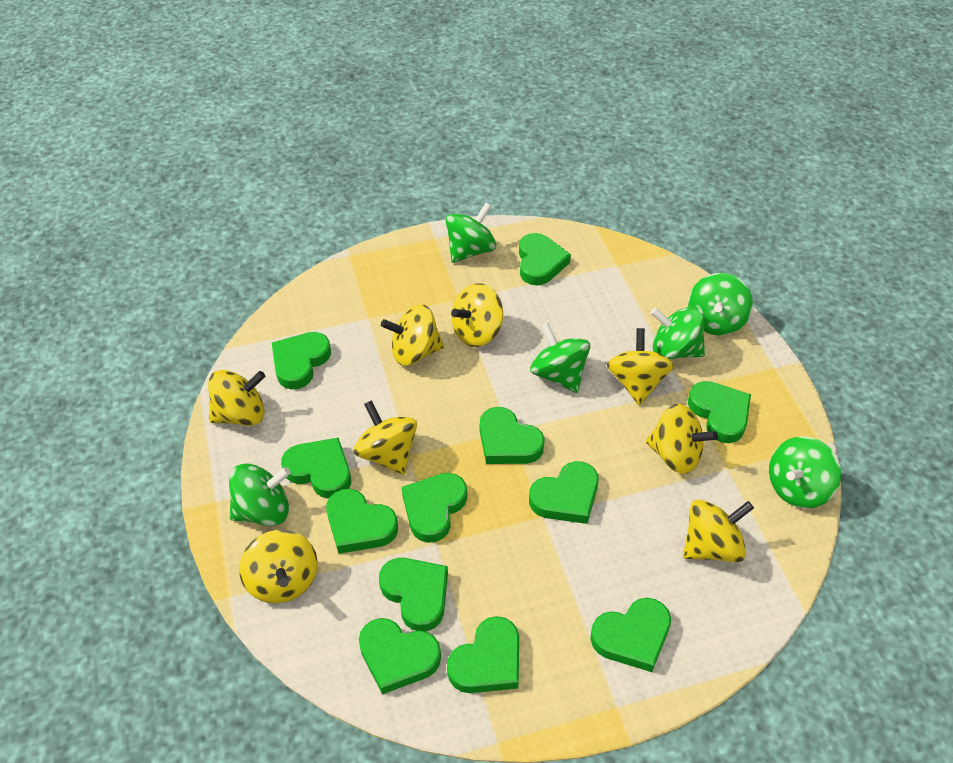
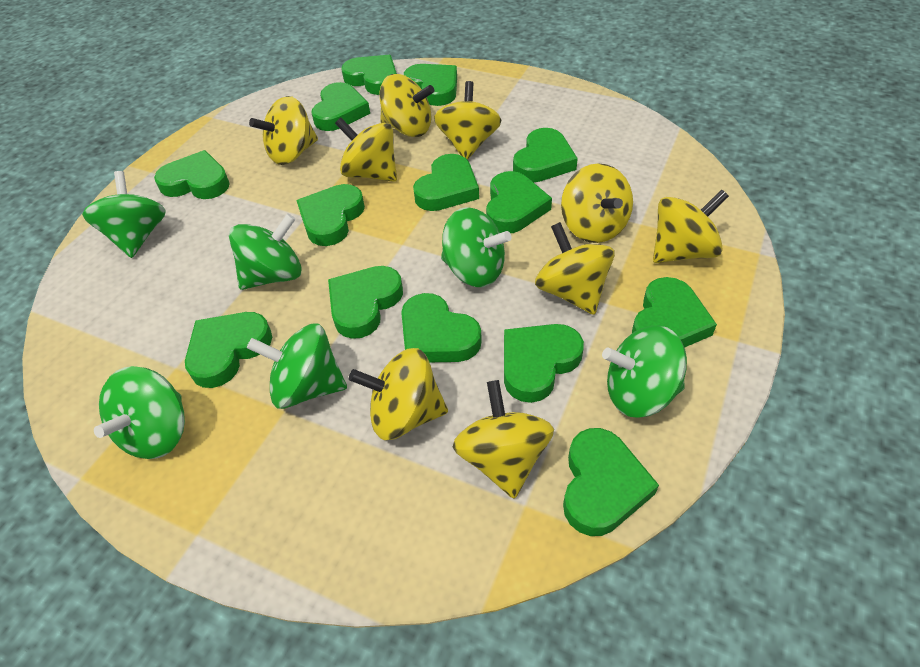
green heart: [272,332,331,389] [281,438,351,499] [326,489,398,554] [359,618,441,694] [379,558,448,631] [402,473,467,543] [447,616,519,693] [480,407,545,464] [519,233,571,285] [529,461,599,524] [590,598,671,672] [688,381,751,443] = 12 -> [154,150,230,199] [185,312,272,388] [296,184,365,246] [312,82,370,131] [328,266,403,339] [341,55,397,95] [401,293,482,362] [404,64,457,106] [413,154,479,211] [486,171,552,233] [504,324,584,403] [513,128,578,182] [563,428,659,536] [632,277,717,348] = 14
yellow spinning top: [208,370,265,426] [239,530,318,603] [353,400,417,475] [381,304,444,366] [451,283,503,347] [607,328,674,405] [646,404,718,474] [683,499,754,563] = 8 -> [249,96,318,165] [335,117,397,182] [349,348,448,440] [380,74,434,137] [434,81,501,160] [453,380,554,499] [535,222,615,315] [561,163,633,243] [653,189,729,263] = 9

